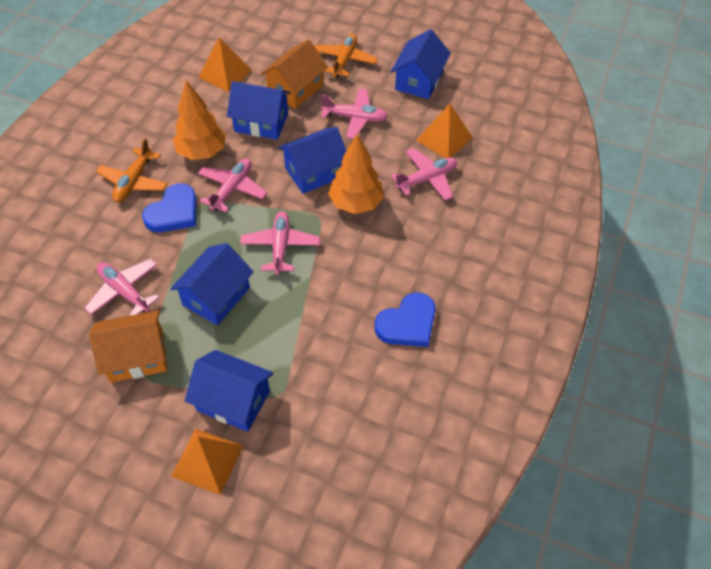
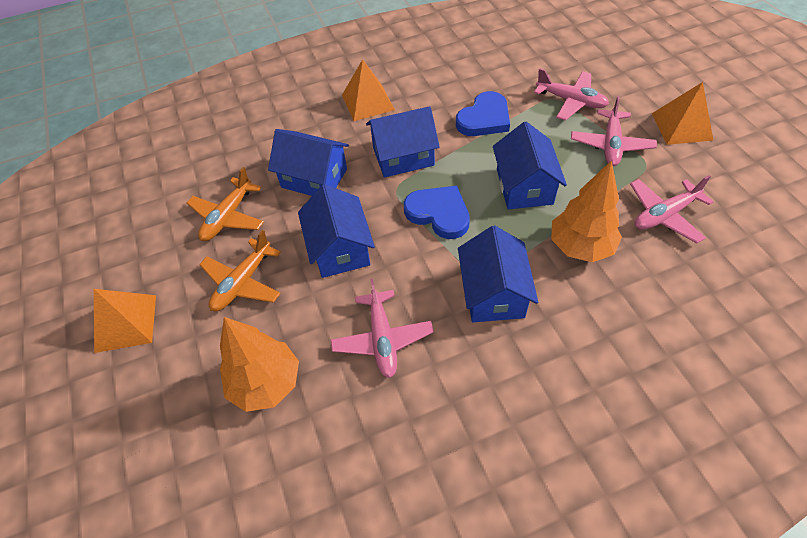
orange house: [89,310,167,383] [260,39,328,109] = 2 -> none = 0
pink plane: [84,259,159,316] [198,158,267,212] [240,211,320,275] [321,88,388,139] [391,148,457,201] = 5 -> [331,279,434,378] [534,68,609,121] [571,96,657,166] [630,175,714,243] = 4

